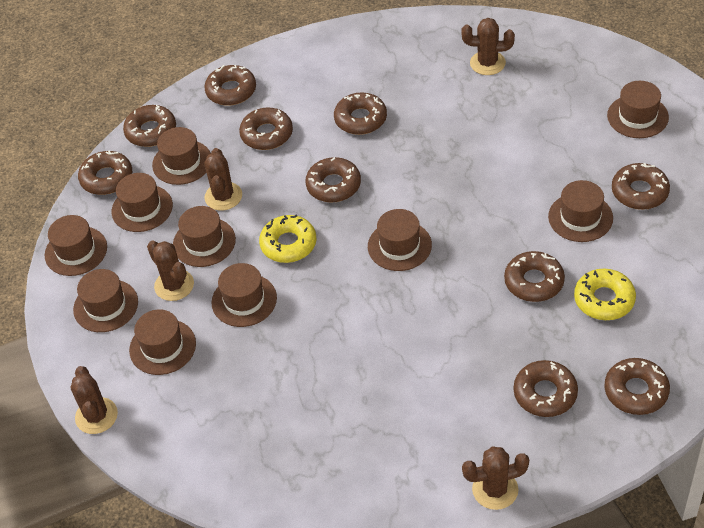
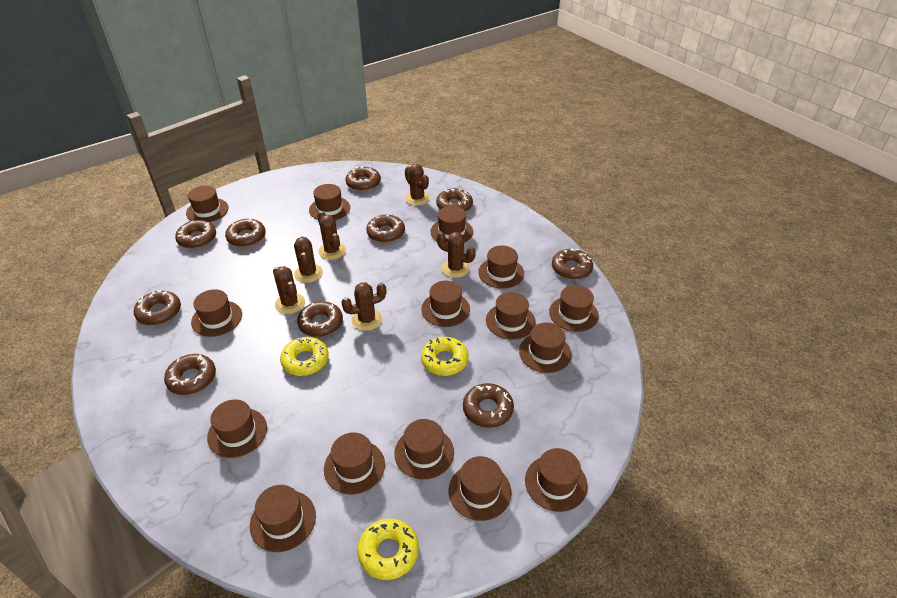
brown cactus: [71,366,118,434] [147,240,194,301] [204,148,242,211] [461,18,515,75] [462,446,529,510] = 5 -> [273,266,305,314] [294,236,323,283] [317,211,346,260] [341,282,386,331] [405,164,430,206] [437,232,476,278] = 6
brown hat: [45,215,107,276] [73,269,138,332] [111,173,173,232] [129,309,196,375] [152,127,211,185] [173,206,236,267] [212,263,277,327] [368,209,432,271] [548,180,613,242] [607,81,669,138] = 10 -> [186,186,229,222] [191,289,242,337] [207,399,267,458] [250,485,316,552] [309,184,350,220] [324,433,385,494] [394,419,454,480] [421,281,470,327] [430,206,473,243] [449,456,511,521] [478,245,524,289] [486,292,536,340] [519,322,572,373] [525,448,588,512] [549,285,599,332] = 15
yellow donut: [259,215,317,263] [574,269,636,320] = 2 -> [280,337,329,376] [357,518,419,580] [421,337,469,376] = 3

